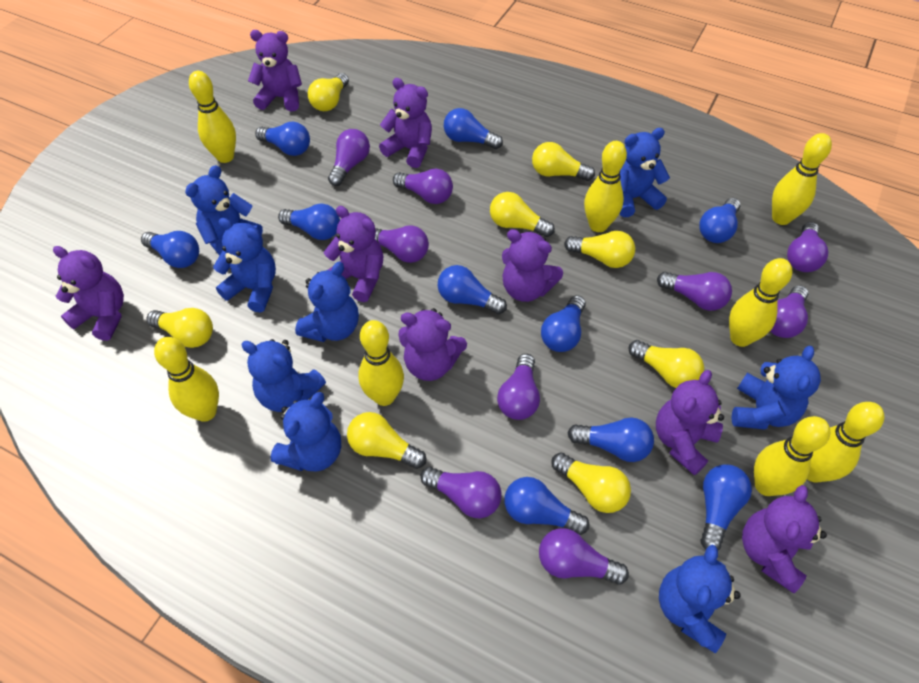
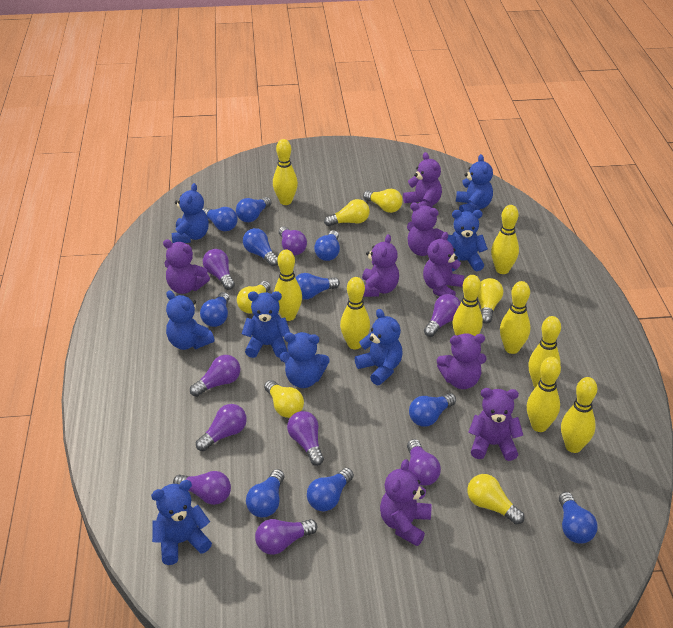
yellow bowling pin: [154,337,219,422] [189,71,236,163] [358,320,404,406] [584,141,627,232] [729,258,792,347] [754,416,830,496] [772,133,832,225] [807,402,884,483] = 8 -> [273,139,298,205] [274,249,302,321] [340,277,370,349] [453,275,483,336] [491,205,519,274] [500,281,530,354] [527,357,561,432] [528,316,561,387] [561,377,597,453] = 9
yellow light bulb: [146,308,213,348] [308,73,349,111] [347,412,426,469] [490,192,555,237] [532,142,595,181] [551,452,631,513] [564,231,635,268] [628,340,704,388] = 8 -> [237,281,271,314] [264,380,304,418] [324,199,370,226] [363,189,403,213] [467,474,525,525] [477,278,503,324] = 6

